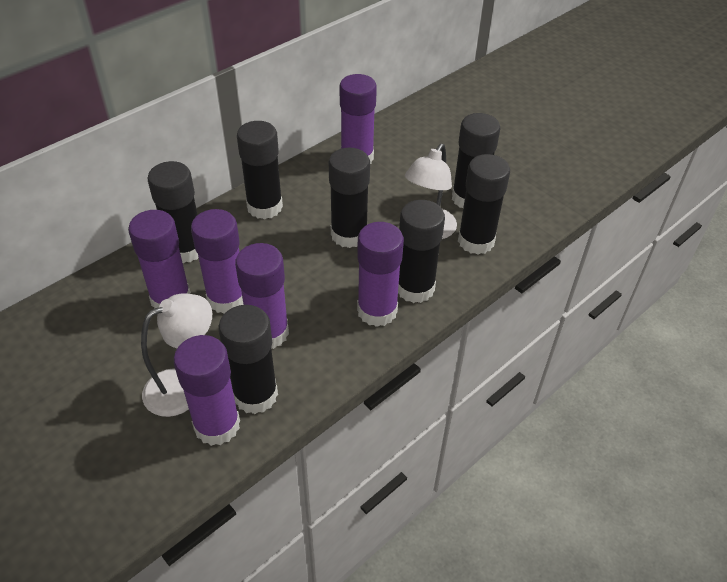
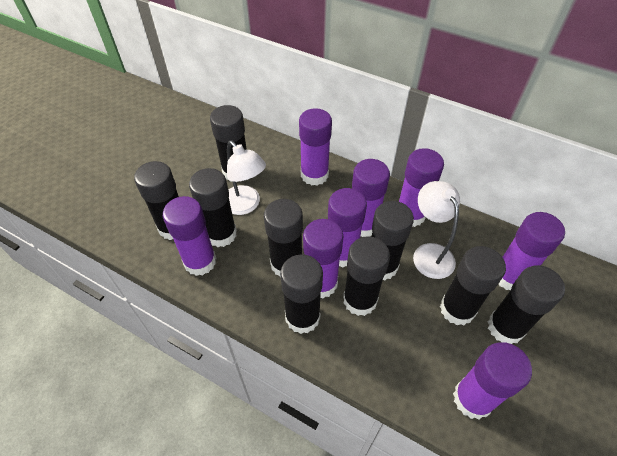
black glue stick: [148,161,198,263] [219,305,278,414] [237,121,283,219] [329,148,370,248] [398,200,445,303] [452,113,500,208] [458,154,510,254] = 7 -> [134,161,179,240] [189,168,237,247] [210,105,247,182] [264,199,303,277] [280,254,323,334] [343,236,390,316] [372,201,414,281] [440,246,506,325] [488,265,565,344] = 9
purple glue stick: [128,210,191,309] [173,335,240,446] [191,209,244,314] [235,243,289,349] [340,74,377,164] [357,222,404,327] = 6 -> [163,196,216,276] [299,108,332,186] [303,219,343,298] [328,188,367,267] [352,159,390,237] [399,148,444,227] [453,342,532,419] [499,212,565,290] = 8

